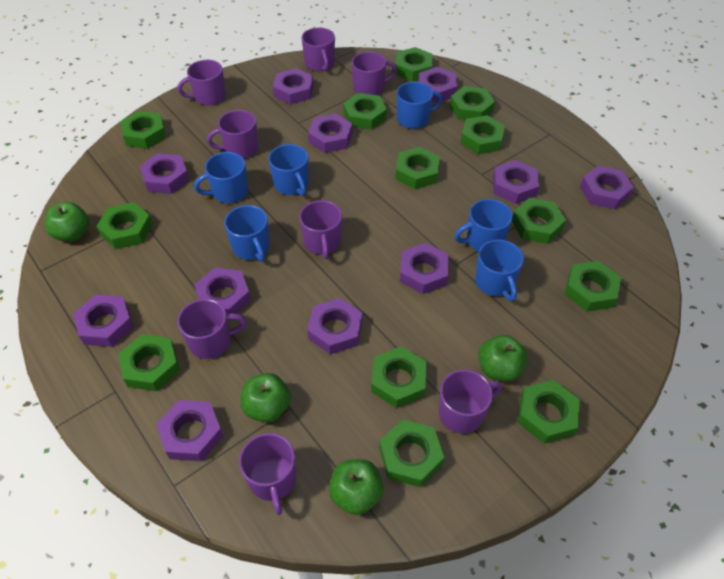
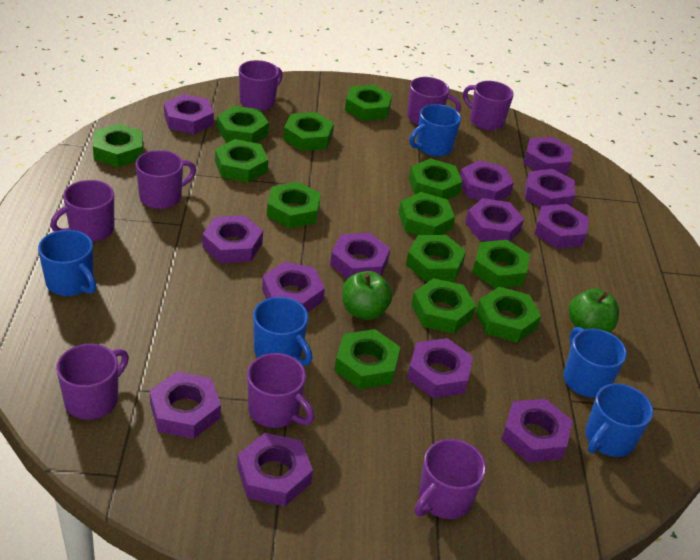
blue mug: [194,152,248,203] [224,205,270,262] [268,144,309,196] [397,82,442,129] [455,199,513,251] [475,240,524,301] = 6 -> [38,230,96,296] [253,297,312,366] [409,104,461,156] [563,327,627,398] [585,383,653,457] = 5
green apple: [45,202,89,242] [241,373,291,423] [329,459,384,515] [479,335,527,382] = 4 -> [342,271,392,320] [569,289,619,333] = 2
purple nut: [73,295,134,347] [140,153,189,194] [156,400,223,461] [194,268,251,314] [273,68,314,104] [307,298,362,354] [308,114,353,153] [400,243,449,294] [418,67,457,102] [493,160,539,204] [580,165,634,209] = 11 -> [150,372,221,439] [164,94,214,134] [202,215,263,263] [237,433,313,506] [262,262,325,313] [330,233,390,279] [407,338,473,398] [460,160,514,201] [465,198,524,241] [502,399,573,463] [524,137,573,174] [525,169,575,207] [534,204,589,249] = 13

